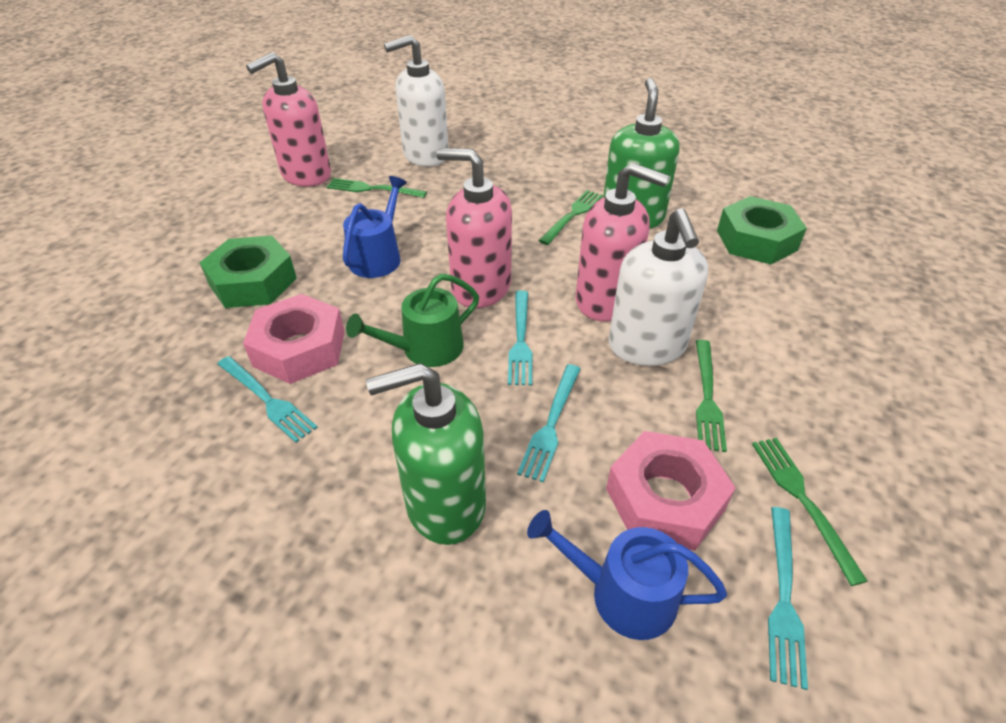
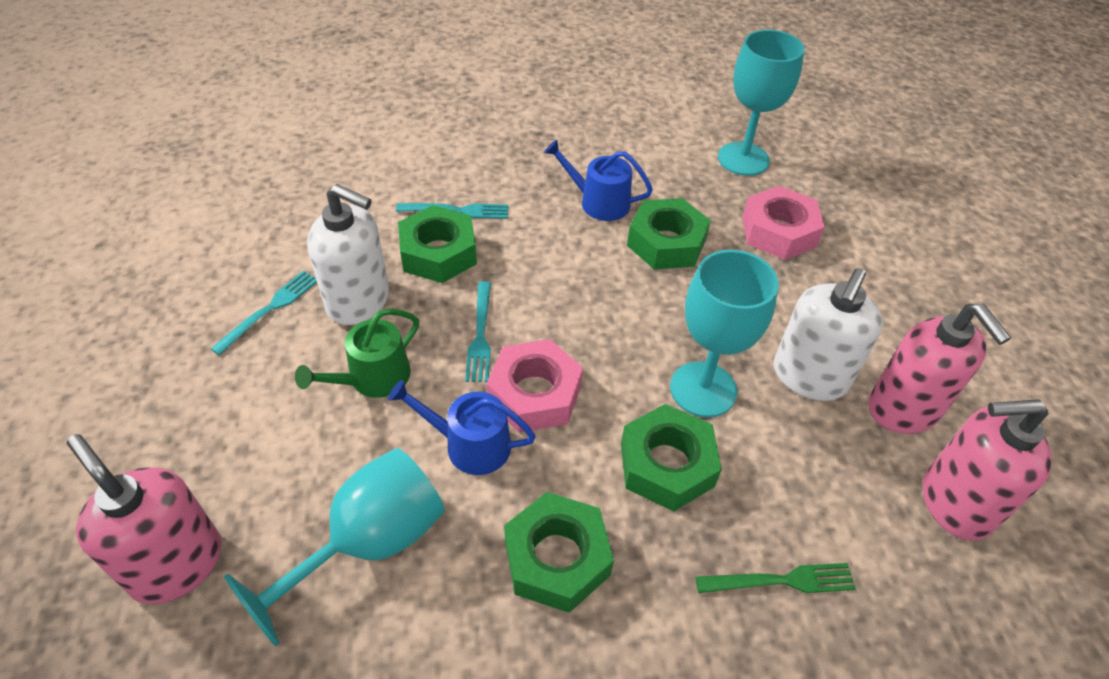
green fork: [327,178,427,198] [539,190,603,245] [696,340,727,452] [752,438,868,586] = 4 -> [695,563,856,593] = 1
green nut: [200,236,297,308] [717,196,807,264] = 2 -> [398,205,477,283] [504,492,614,613] [621,404,722,511] [627,198,711,269] = 4
green soap dispenser: [366,363,486,545] [603,78,679,229] = 2 -> none = 0
turquoise fork: [218,356,318,443] [508,291,532,386] [517,364,581,482] [768,507,808,690] = 4 -> [211,270,317,355] [396,203,508,219] [465,281,491,382] = 3
turquoise goblet: none = 0 -> [224,448,445,646] [670,250,779,417] [718,30,805,176] = 3

